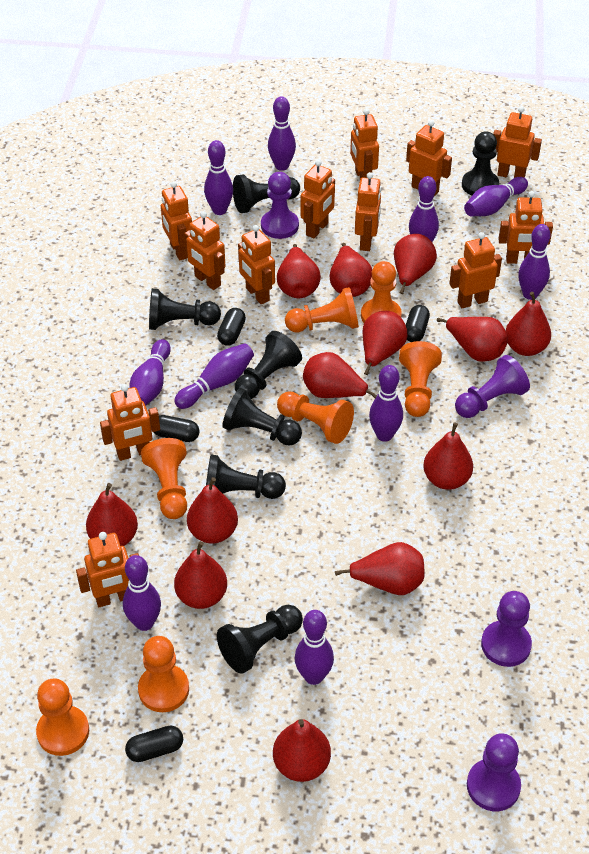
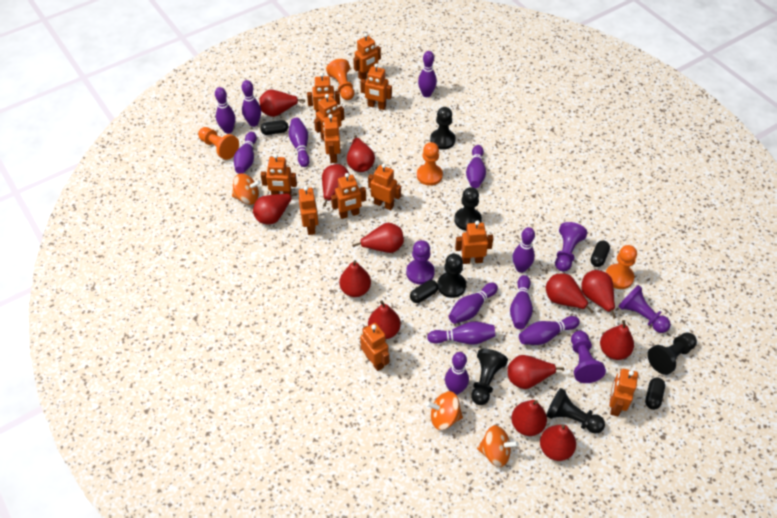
black pawn: [149,288,221,330] [206,455,286,499] [217,605,303,674] [222,388,302,446] [233,175,300,213] [235,331,302,399] [462,131,499,196] = 7 -> [430,107,456,150] [438,254,466,298] [454,187,482,231] [471,349,508,405] [546,388,605,434] [647,332,697,375] = 6
orange pawn: [36,678,89,756] [138,636,189,712] [141,438,187,519] [277,392,354,444] [285,287,359,332] [361,261,402,323] [399,341,442,417] = 7 -> [198,127,239,160] [326,59,354,100] [417,142,443,186] [605,245,637,289] = 4
orange spinning top: none = 0 -> [232,173,261,205] [426,391,463,430] [477,425,519,467] = 3
purple bowling pin: [123,555,161,631] [129,339,171,406] [174,343,254,409] [204,140,233,215] [268,96,296,171] [295,610,334,685] [369,365,403,442] [409,176,439,242] [464,177,528,216] [518,224,551,300] = 10 -> [215,87,235,134] [234,132,257,174] [242,80,261,127] [289,118,310,167] [418,51,437,97] [427,321,495,345] [445,352,469,395] [449,283,498,324] [466,145,486,188] [510,275,533,329] [513,227,535,273] [519,316,580,345] = 12

